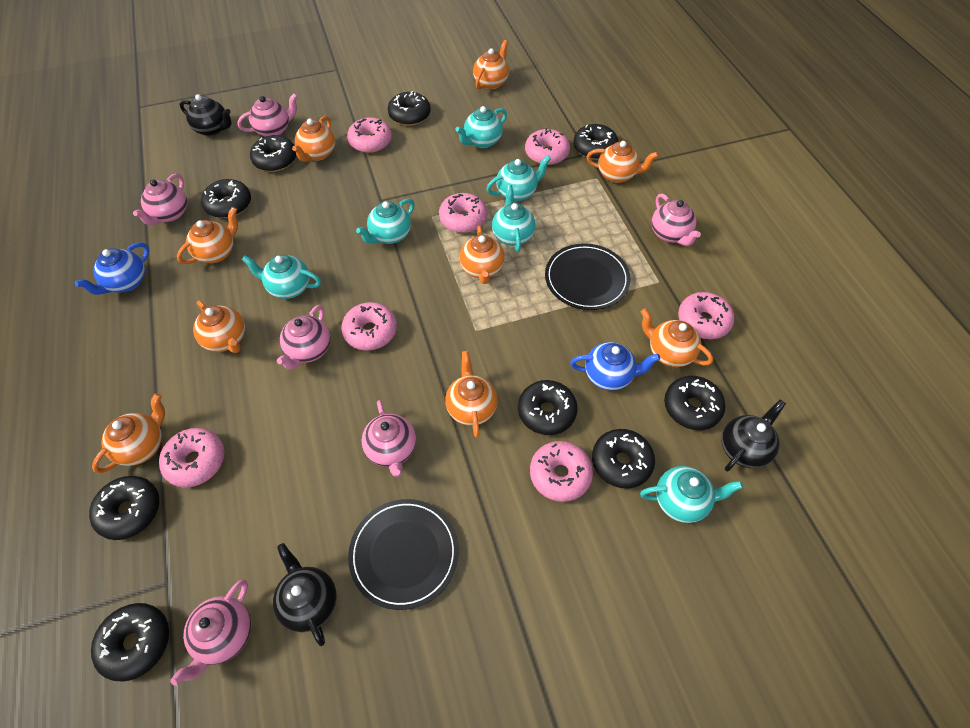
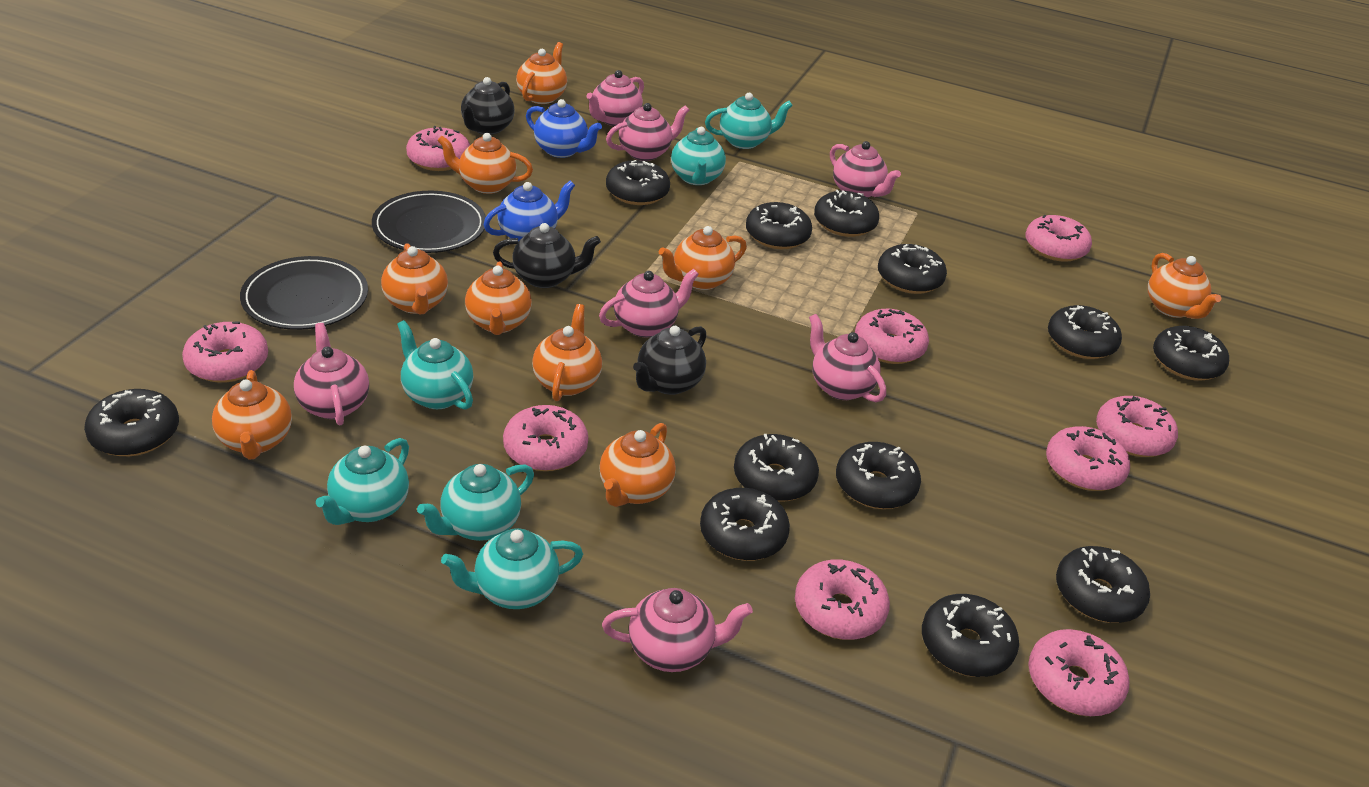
black donut: [89,476,159,540] [91,603,169,682] [201,179,251,218] [250,135,296,172] [388,91,431,126] [518,380,578,435] [573,124,619,160] [592,429,655,489] [664,376,726,430] = 9 -> [84,389,179,456] [606,160,670,205] [700,488,790,561] [734,434,819,501] [746,202,812,249] [814,190,879,237] [836,442,921,509] [878,244,947,294] [922,594,1019,677] [1048,305,1122,359] [1056,546,1150,623] [1153,326,1229,381] = 12
pink donut: [159,428,225,488] [341,302,397,351] [347,117,392,153] [439,193,487,233] [525,128,570,165] [530,441,593,502] [678,292,734,339] = 7 -> [182,321,268,383] [406,126,470,171] [503,405,588,471] [795,559,890,640] [855,309,929,364] [1026,215,1092,262] [1028,629,1129,716] [1046,426,1130,491] [1096,396,1178,457] = 9
pink teapot: [133,174,187,225] [170,580,251,686] [237,93,298,137] [277,305,331,369] [361,400,416,477] [652,194,701,246] = 6 -> [294,323,369,426] [586,70,644,126] [599,269,699,337] [602,588,753,672] [606,103,689,161] [809,314,886,402] [830,141,901,198] = 7

